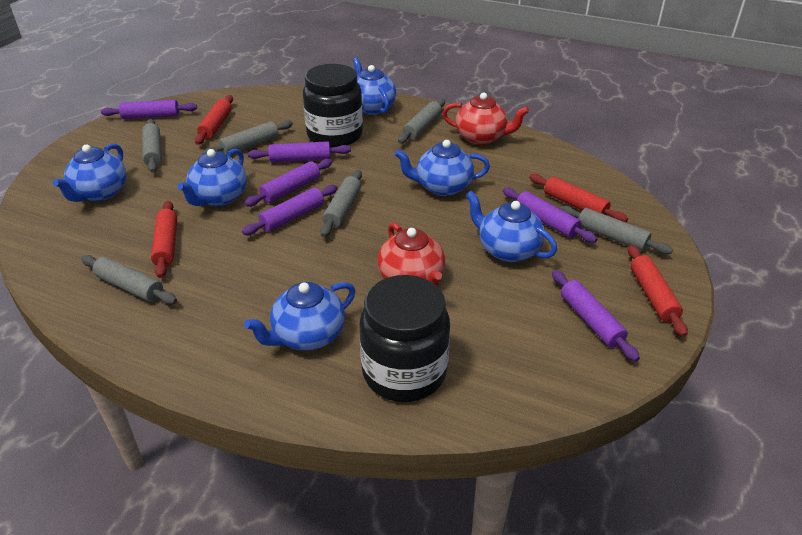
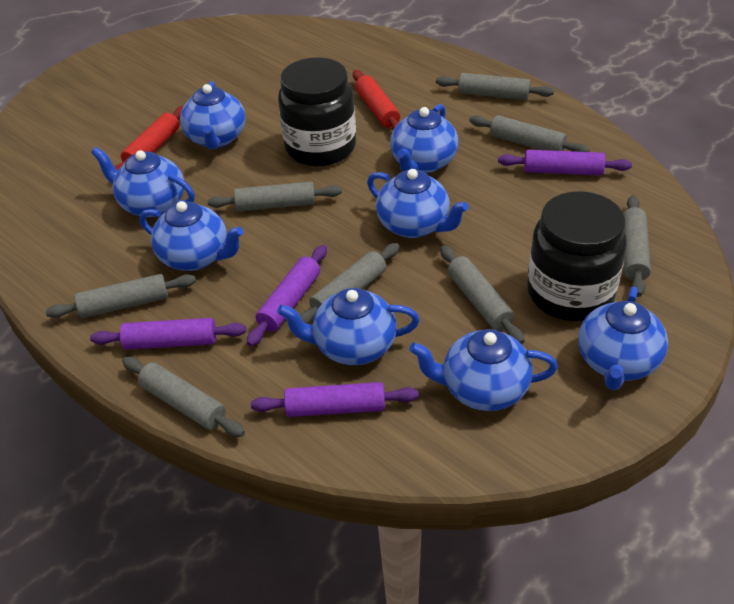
blue teapot: [53,144,127,202] [177,149,247,206] [244,282,356,351] [353,57,396,115] [395,140,490,196] [466,191,557,262] = 6 -> [91,147,195,217] [139,201,243,271] [180,81,246,150] [277,288,420,365] [367,169,469,238] [390,104,458,173] [409,329,558,411] [578,286,668,390] = 8
grey rolling pin: [81,255,177,304] [142,119,162,173] [203,120,293,155] [320,170,362,237] [398,99,445,144] [559,206,673,254] = 6 -> [46,274,196,318] [122,357,245,437] [207,182,342,212] [299,243,400,324] [436,73,554,100] [440,245,524,345] [469,115,590,152] [623,195,651,297] = 8
purple rolling pin: [101,100,197,119] [242,185,338,235] [244,159,332,207] [248,141,351,162] [503,188,597,243] [552,270,640,362] = 6 -> [90,318,246,350] [247,245,327,347] [251,382,419,417] [498,150,632,175] = 4
red rolling pin: [151,201,177,278] [195,95,233,145] [529,174,628,223] [628,245,688,337] = 4 -> [114,106,183,170] [353,70,400,130] = 2
red teapot: [377,222,445,287] [442,93,529,145] = 2 -> none = 0

